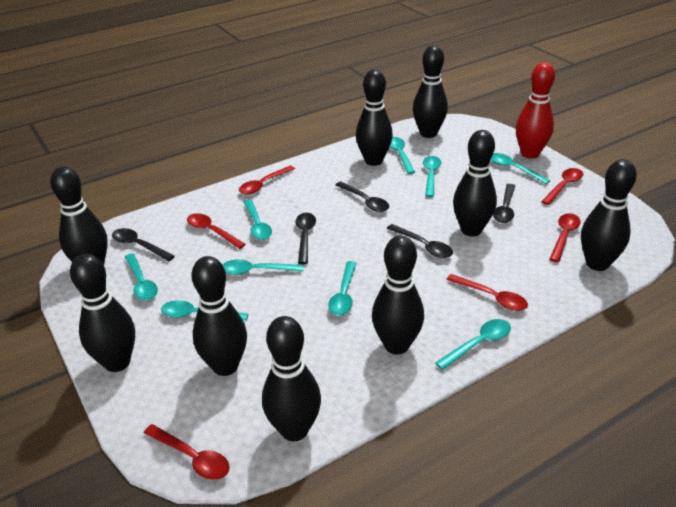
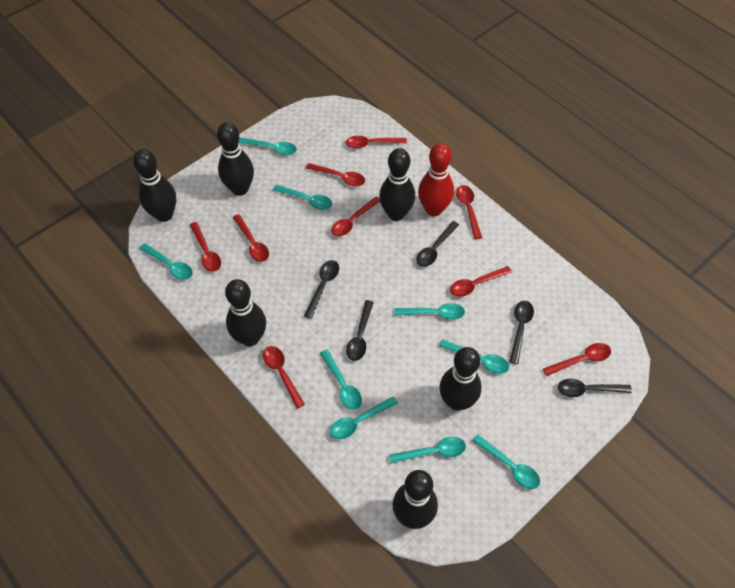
black bowling pin: [50,166,108,265] [70,253,135,372] [191,256,247,376] [262,316,321,441] [356,69,393,166] [372,236,424,355] [413,45,448,138] [453,130,497,236] [581,159,637,271] = 9 -> [133,149,176,222] [217,122,254,196] [225,279,266,346] [379,148,415,221] [393,470,438,529] [439,347,482,411] = 6
red spoon: [144,424,230,480] [187,213,246,249] [239,166,295,194] [446,274,528,311] [541,168,583,205] [549,213,581,262] = 6 -> [190,222,221,272] [233,214,269,262] [263,346,305,409] [306,163,365,186] [331,197,380,236] [346,135,407,149] [450,266,512,297] [456,185,482,239] [543,343,611,376] = 9

